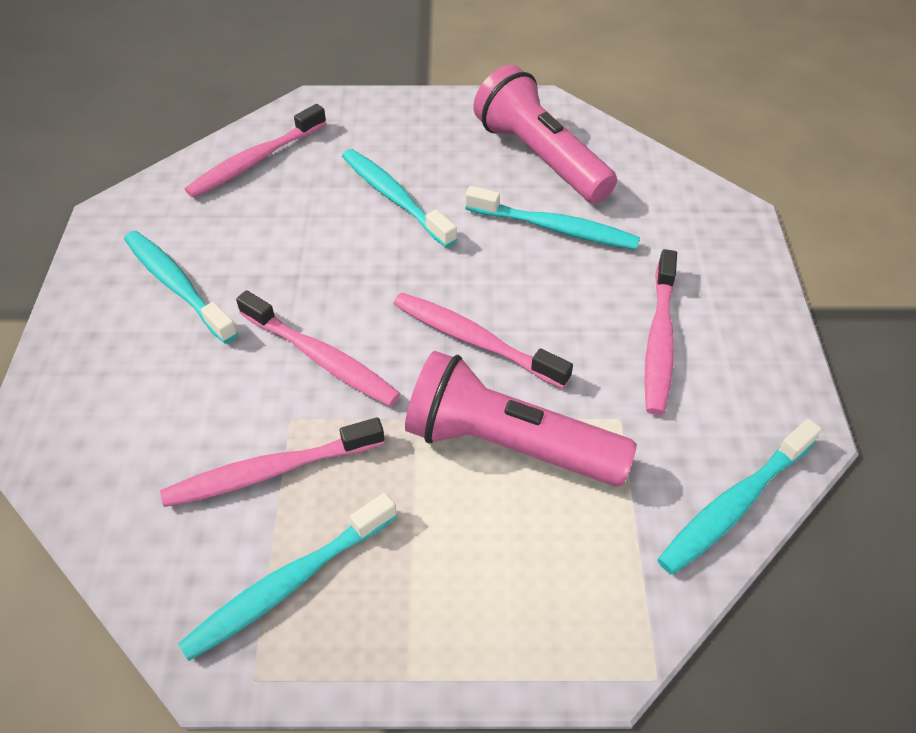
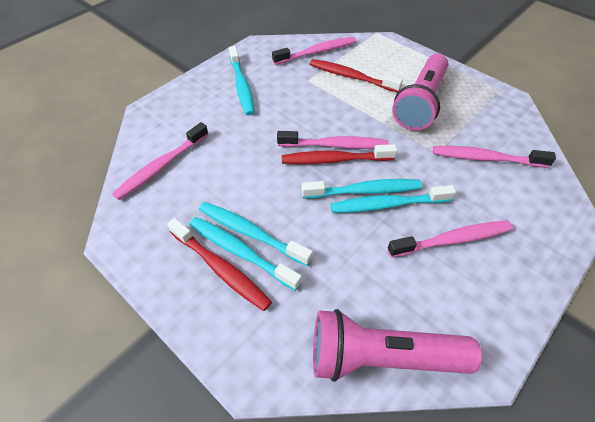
red toothbrush: none = 0 -> [167,218,272,311] [282,144,397,164] [310,59,403,93] = 3

